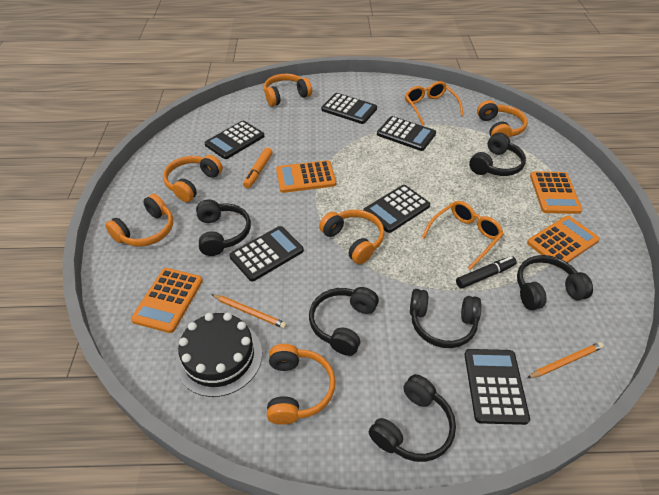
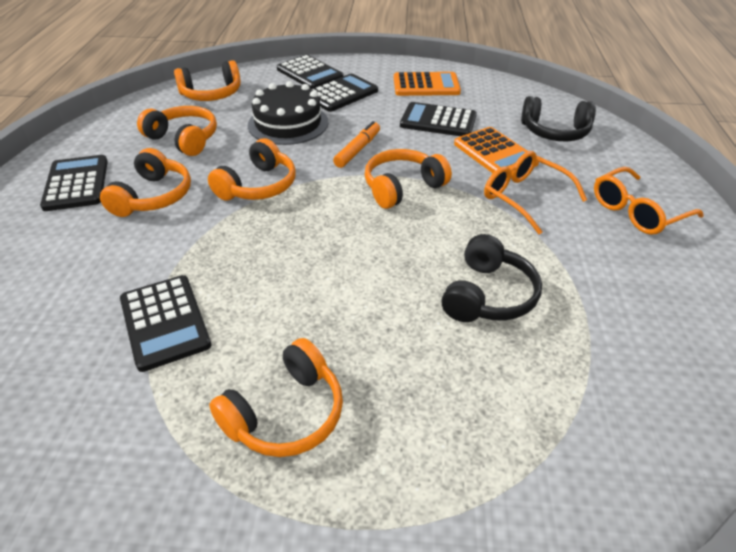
black calculator: [204,121,264,159] [229,226,304,281] [321,93,377,124] [363,185,430,233] [377,116,436,151] [465,349,530,425] = 6 -> [40,155,108,211] [120,275,211,372] [277,55,344,89] [312,74,378,112] [400,102,477,136] = 5
black headphones: [196,199,251,256] [309,287,379,356] [369,374,456,462] [410,289,481,348] [469,133,526,176] [517,255,593,310] = 6 -> [441,234,542,322] [521,96,596,141] = 2
black marker: [456,256,517,289] = 1 -> none = 0
orange calculator: [131,268,203,333] [276,160,336,193] [527,216,600,268] [530,171,582,214] = 4 -> [394,72,461,96] [454,127,539,173] = 2
orange pencil: [211,294,287,329] [527,342,604,378] = 2 -> none = 0

